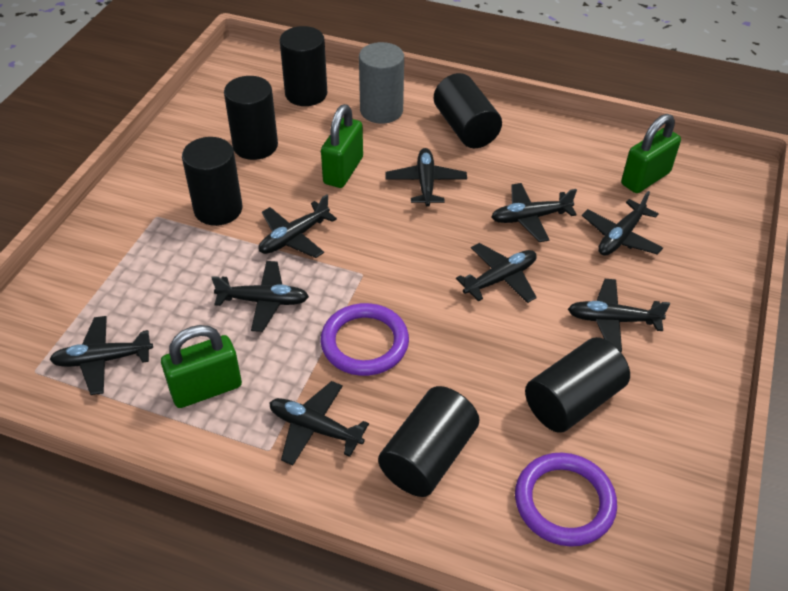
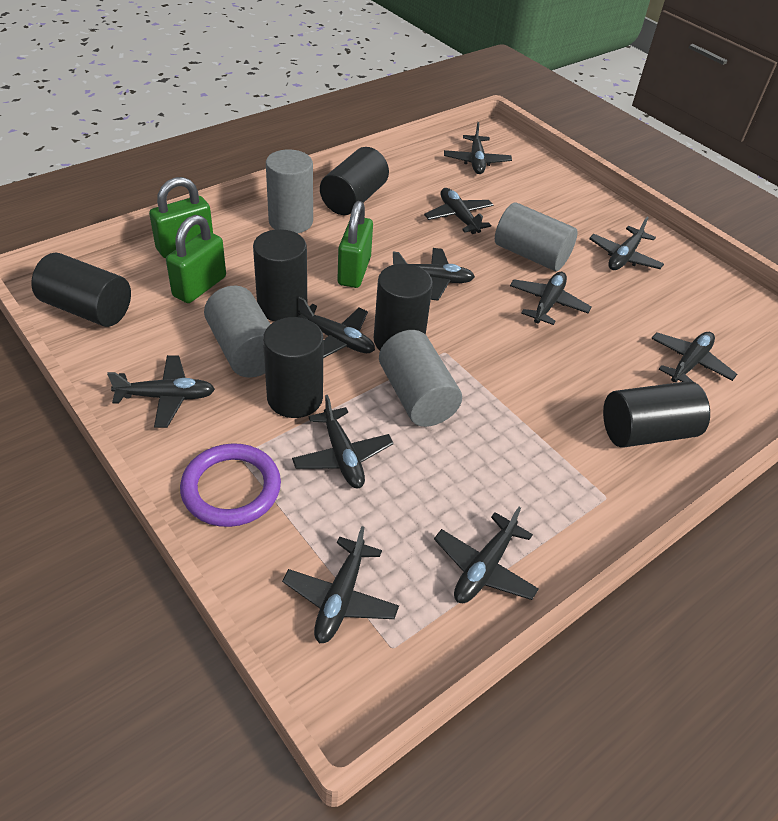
black plane: [49,316,153,395] [212,261,309,332] [259,195,337,258] [269,381,369,466] [386,148,467,207] [456,243,537,303] [491,183,577,242] [568,279,670,352] [582,191,663,255] = 9 -> [107,355,215,428] [282,526,399,644] [292,395,394,489] [298,297,375,358] [393,248,475,301] [424,188,493,234] [434,507,539,603] [444,122,512,174] [510,272,592,325] [589,217,664,270] [651,332,737,383] = 11
grey cylinder: [359,42,404,124] = 1 -> [204,286,271,378] [266,149,313,234] [379,330,462,427] [495,203,578,271] = 4
purple ring: [320,303,409,376] [515,453,617,547] = 2 -> [180,443,281,527] = 1

